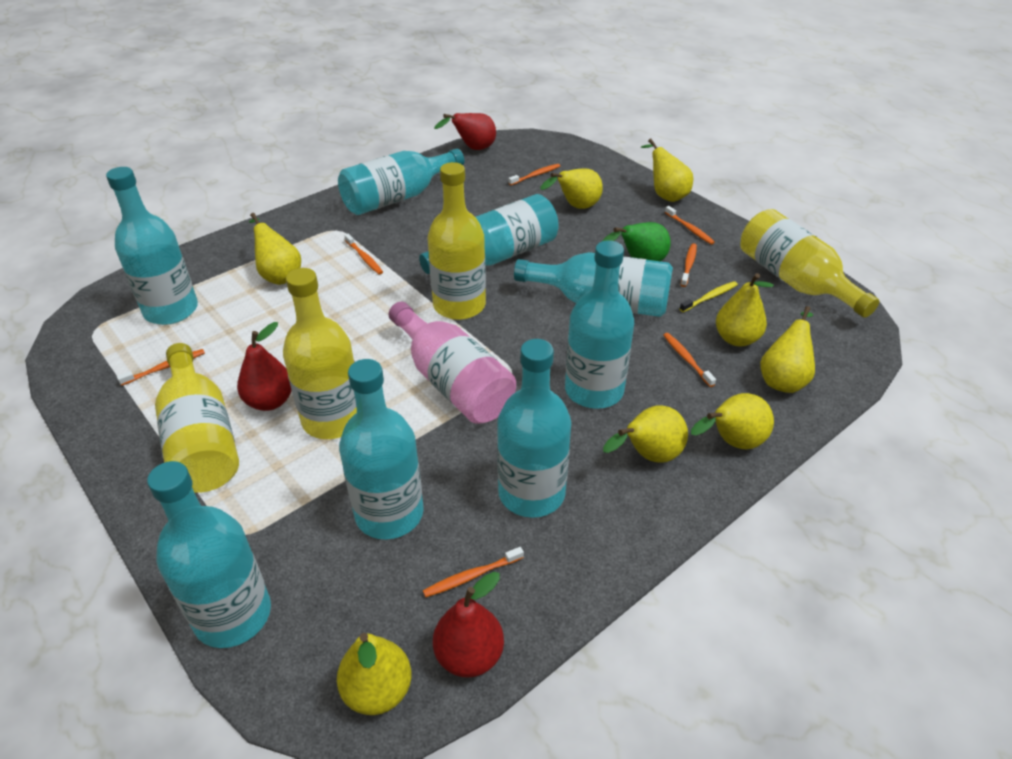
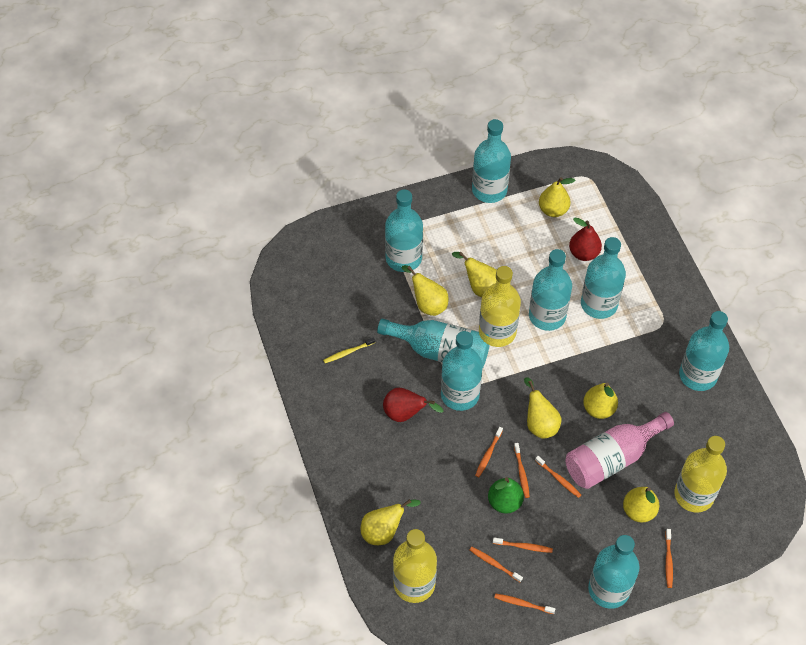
red pear: [237,322,292,411] [433,572,504,678] [434,113,496,150] = 3 -> [383,388,444,422] [569,218,602,261] = 2
yellow bottle: [155,343,239,493] [283,268,357,439] [427,162,486,320] [740,209,879,318] = 4 -> [393,529,437,603] [479,266,521,347] [674,436,727,513] = 3
yellow pear: [249,213,301,285] [337,633,412,715] [540,168,603,209] [603,405,688,463] [641,139,693,202] [691,393,774,449] [716,273,774,346] [760,306,815,393] = 8 -> [361,499,421,545] [402,265,449,316] [452,252,497,297] [524,378,561,439] [539,177,575,217] [583,383,618,419] [623,487,659,523] = 7

